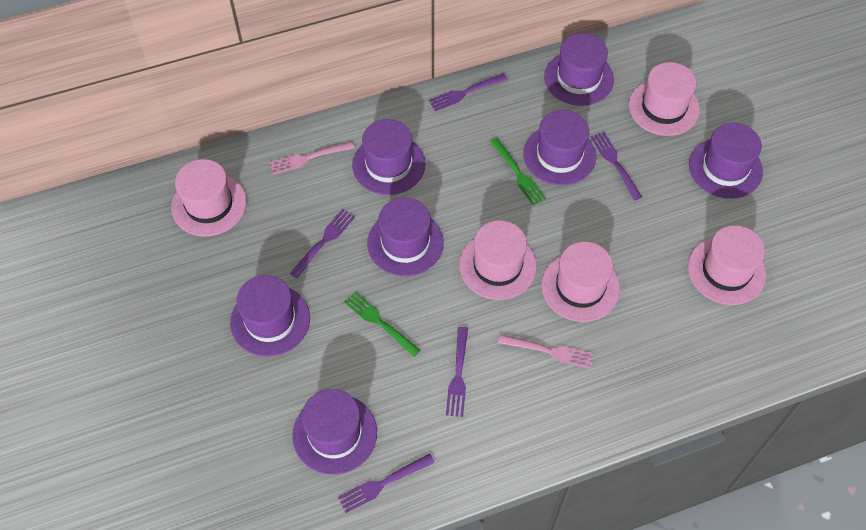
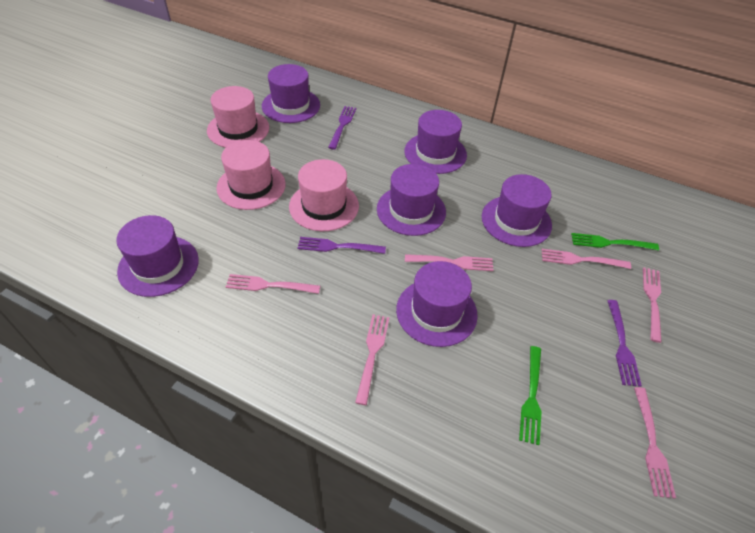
pink fork: [269,141,354,175] [498,334,594,369] = 2 -> [226,274,320,294] [355,314,389,405] [405,254,494,271] [541,249,631,269] [634,387,676,498] [643,267,662,343] = 6
pink hat: [171,159,247,236] [459,220,537,300] [541,242,620,322] [629,62,700,136] [688,225,766,305] = 5 -> [207,86,269,148] [216,140,286,210] [289,159,359,231] = 3
purple fork: [290,209,355,278] [338,453,435,513] [429,74,507,111] [446,327,468,417] [591,132,642,200] = 5 -> [298,237,386,254] [328,106,356,149] [607,300,642,387] = 3
purple hat: [230,275,310,357] [292,389,377,475] [352,119,425,195] [367,198,444,276] [523,110,596,185] [544,33,614,106] [689,123,763,199] = 7 -> [116,215,199,297] [262,64,320,123] [377,164,446,236] [396,261,478,347] [404,110,467,174] [482,174,552,247] = 6

